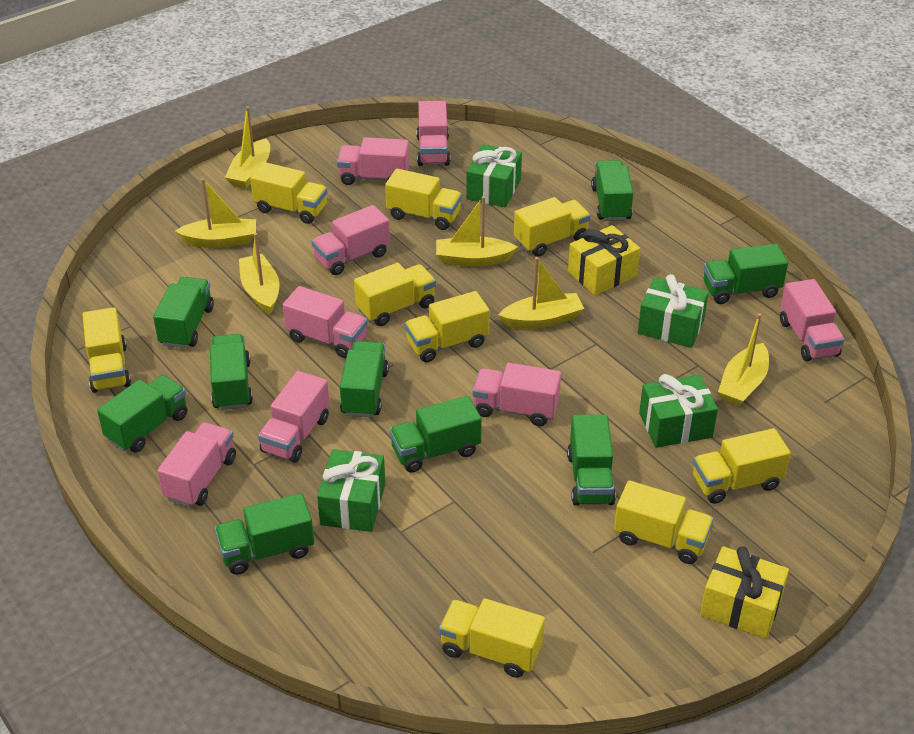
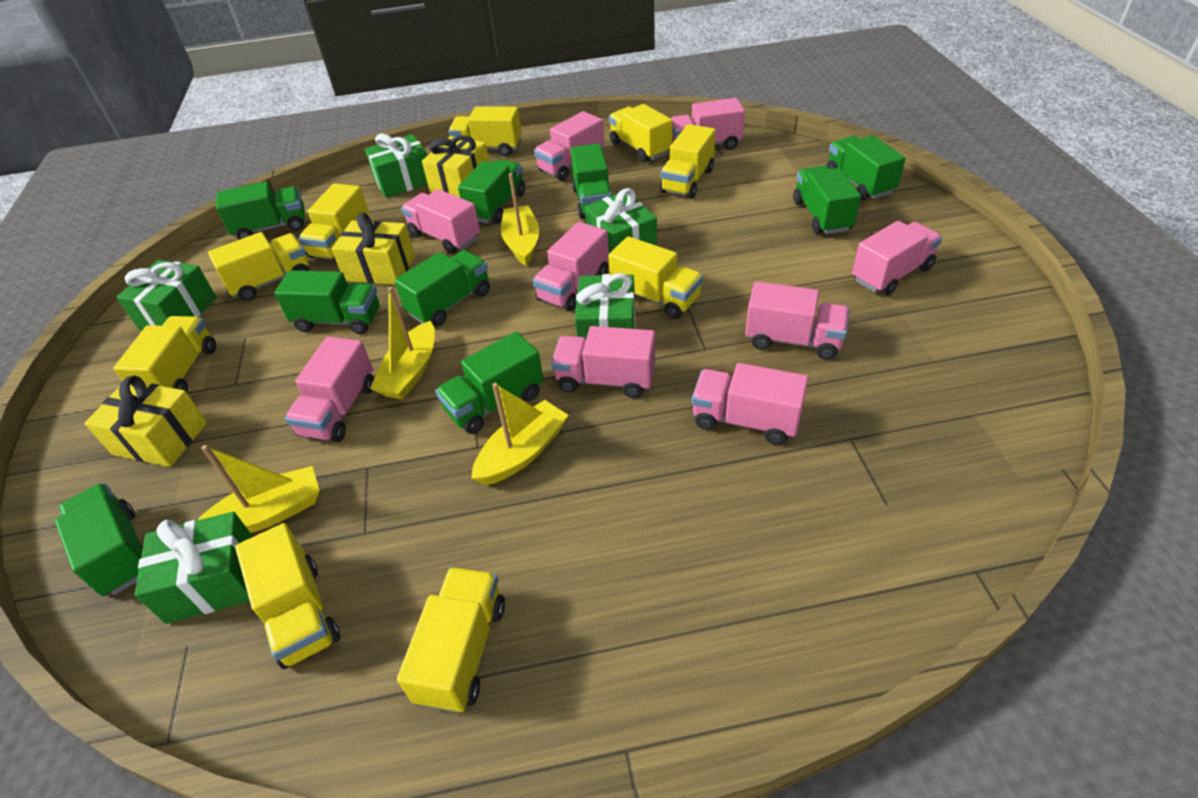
green gift: [317,449,385,532] [466,144,522,207] [638,274,709,348] [639,374,718,448] = 4 -> [116,260,217,330] [135,512,253,624] [365,134,428,198] [575,273,635,338] [585,188,657,253] = 5
pink truck: [157,422,236,507] [258,371,329,463] [283,286,368,358] [312,205,390,275] [337,137,409,185] [416,101,450,166] [472,363,561,426] [780,279,845,362] = 8 -> [285,336,374,442] [401,189,480,254] [533,222,609,311] [534,111,605,181] [551,326,655,398] [671,98,745,150] [692,363,808,445] [745,282,850,360] [852,221,942,296] = 9
yellow boat: [175,178,256,248] [225,106,270,189] [239,233,279,314] [436,196,518,267] [499,257,584,329] [718,313,769,407] = 6 -> [198,445,320,533] [370,287,435,400] [471,383,568,485] [501,173,539,266] = 4
yellow gift: [568,225,640,295] [700,546,789,639] = 2 -> [84,375,207,467] [332,212,415,285] [422,135,489,198] = 3

